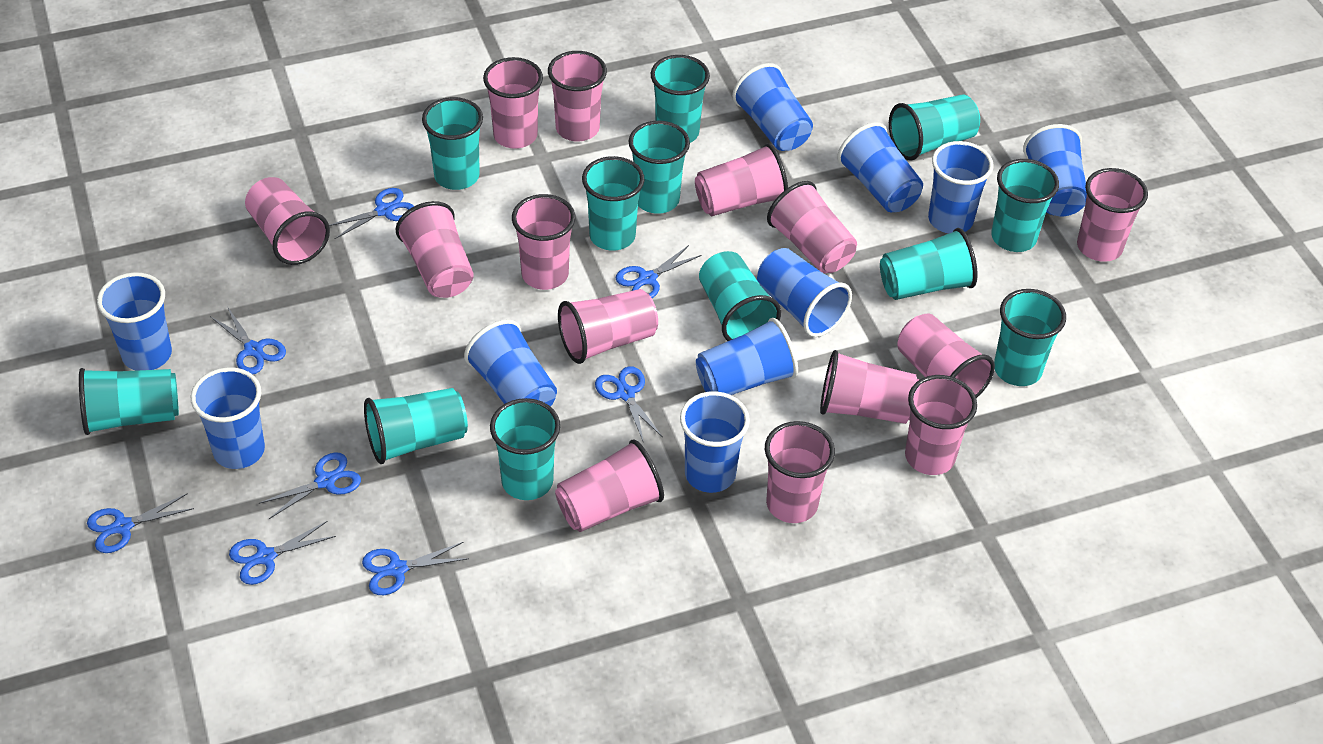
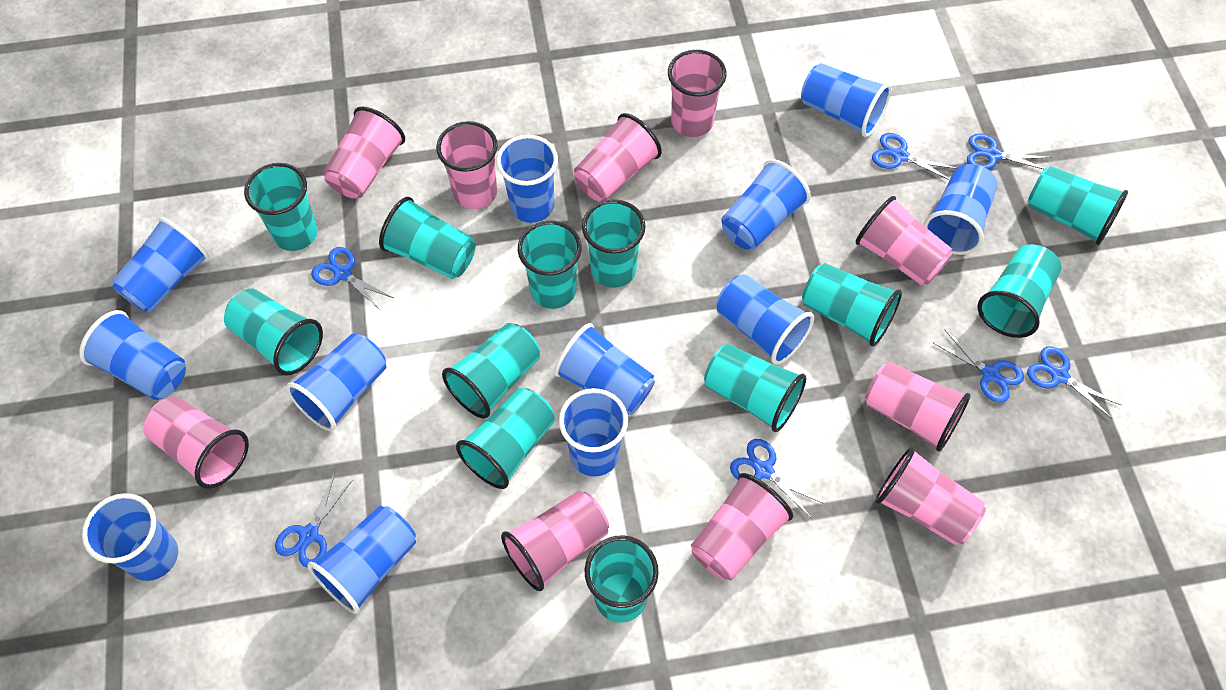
blue cup: [97,272,172,371] [191,367,265,469] [464,320,557,407] [680,391,750,493] [696,318,798,395] [732,63,813,151] [757,248,852,337] [837,122,923,212] [928,141,994,234] [1023,124,1087,216] = 10 -> [79,310,186,400] [82,493,178,581] [112,217,210,312] [286,334,387,431] [307,506,416,614] [496,135,558,223] [554,323,655,415] [559,388,628,477] [716,274,814,365] [721,159,811,250] [801,63,891,137] [923,164,997,255] = 12
blue scissors: [87,493,194,553] [210,306,286,374] [229,521,336,585] [259,452,361,519] [329,188,414,239] [362,542,469,595] [595,366,662,443] [615,245,702,298] = 8 -> [275,473,353,568] [311,247,393,311] [730,439,824,518] [872,133,956,180] [934,329,1024,403] [967,134,1051,169] [1027,346,1121,419] = 7
pink cup: [245,177,330,265] [396,201,474,298] [483,57,543,149] [512,194,575,290] [548,51,607,142] [555,439,664,532] [558,289,658,364] [695,143,788,216] [765,421,835,523] [767,181,857,273] [820,350,919,424] [897,314,995,398] [905,375,977,475] [1077,168,1148,262] = 14 -> [143,396,249,489] [323,106,405,198] [436,121,498,209] [501,491,609,591] [574,113,662,201] [668,50,727,137] [691,473,793,581] [856,196,953,286] [865,362,971,452] [875,447,986,545] = 10

